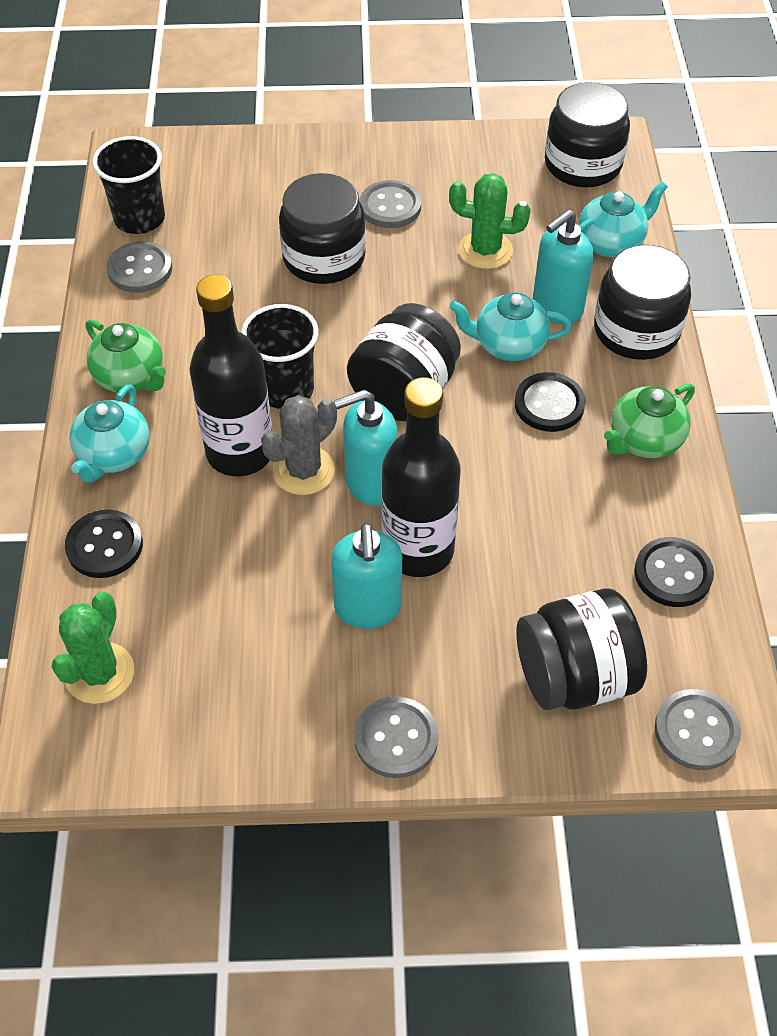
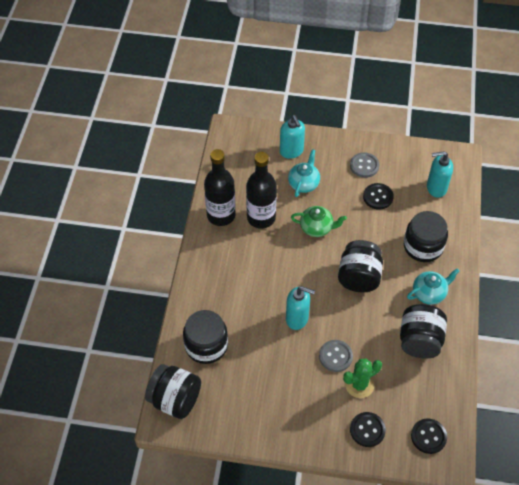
black cup: [92,136,165,234] [241,304,319,409] = 2 -> none = 0
green cactus: [52,592,134,704] [449,173,531,269] = 2 -> [343,359,382,398] = 1
green teapot: [86,319,166,393] [604,383,695,458] = 2 -> [291,206,347,237] = 1
grey button: [106,241,172,293] [354,696,438,778] [360,180,421,228] [655,689,741,770] = 4 -> [319,340,353,372] [350,152,379,178] = 2
grey cactus: [261,395,337,495] = 1 -> none = 0
turquoise teapot: [69,384,150,483] [449,292,572,361] [579,181,668,257] = 3 -> [288,149,320,197] [407,268,460,305] = 2

